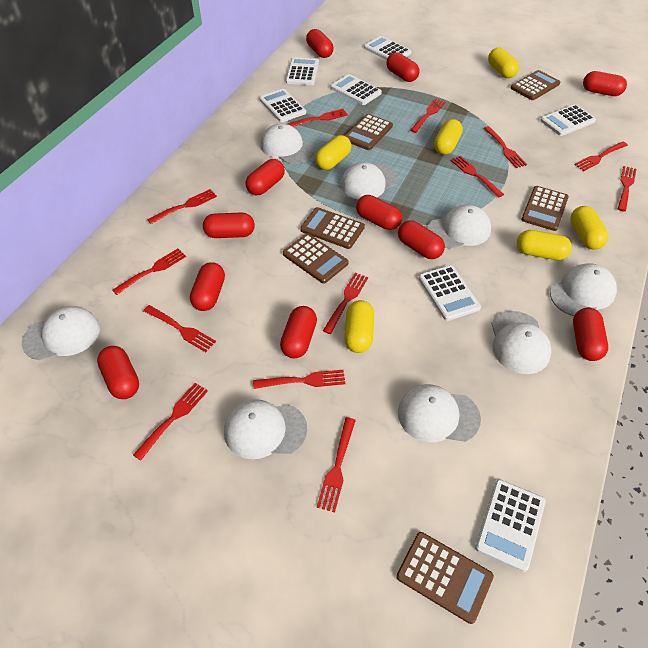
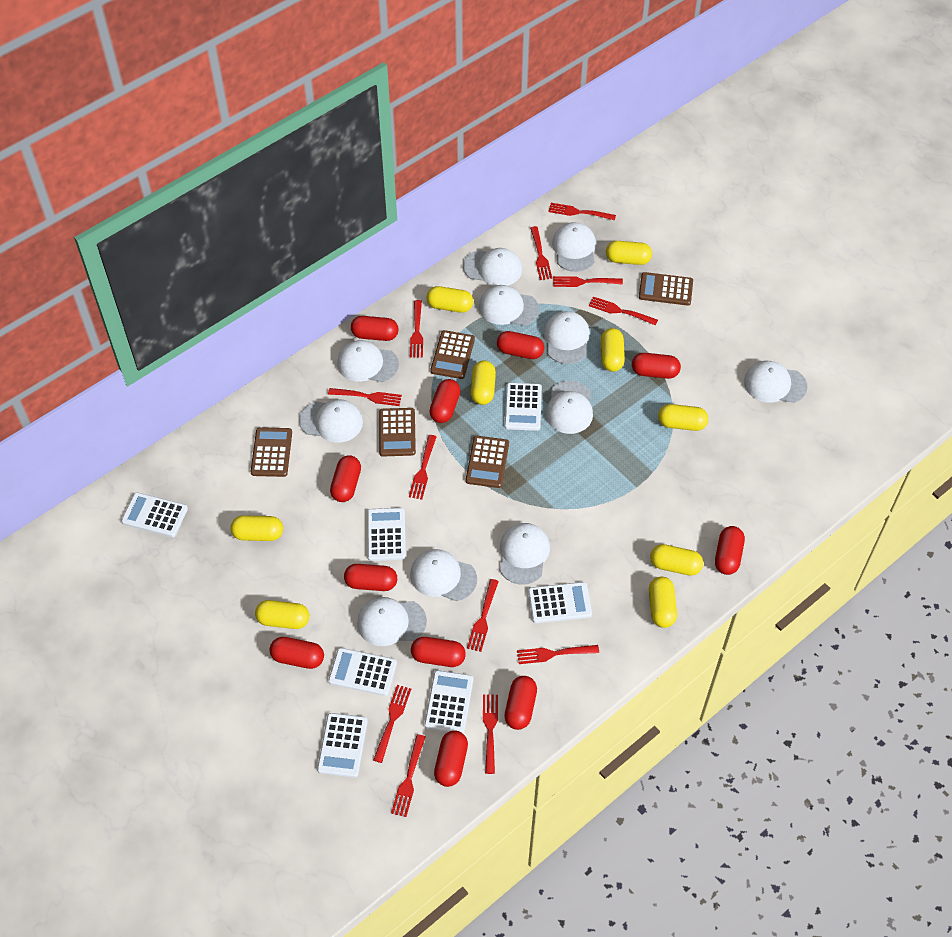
brown calculator: [283,234,348,284] [300,207,365,249] [345,114,393,150] [396,532,494,624] [511,70,560,100] [521,186,569,231] = 6 -> [251,427,292,477] [379,408,416,457] [430,330,475,379] [466,436,509,488] [639,272,693,306] = 5
red fork: [112,249,186,295] [133,383,208,461] [144,305,216,352] [147,189,217,224] [253,370,345,389] [288,109,348,127] [317,417,356,512] [323,273,368,334] [410,98,446,133] [451,156,504,198] [483,126,527,168] [574,142,628,171] [618,166,636,212] = 13 -> [328,388,402,406] [373,685,411,763] [391,734,426,817] [409,435,437,500] [410,300,423,358] [467,579,499,652] [483,695,498,774] [517,645,599,664] [530,226,552,280] [548,203,616,220] [553,276,623,287] [589,297,658,325] = 12
white cap: [22,306,100,360] [224,399,307,459] [261,124,314,164] [341,162,398,200] [398,384,481,442] [427,205,491,249] [491,311,552,374] [550,263,617,316] = 8 -> [299,399,363,443] [337,340,399,382] [357,597,427,646] [410,549,477,601] [463,248,522,286] [479,285,539,326] [499,523,550,585] [544,311,590,364] [546,381,593,434] [552,222,596,272] [744,361,808,403] = 11
yellow capsule: [315,135,352,170] [344,300,374,353] [434,119,463,155] [488,48,519,78] [516,230,572,260] [570,206,608,249] = 6 -> [230,515,283,541] [255,600,309,629] [426,286,473,313] [471,360,496,405] [601,328,625,372] [606,241,652,265] [649,577,677,628] [650,544,703,576] [658,404,708,431] = 9

